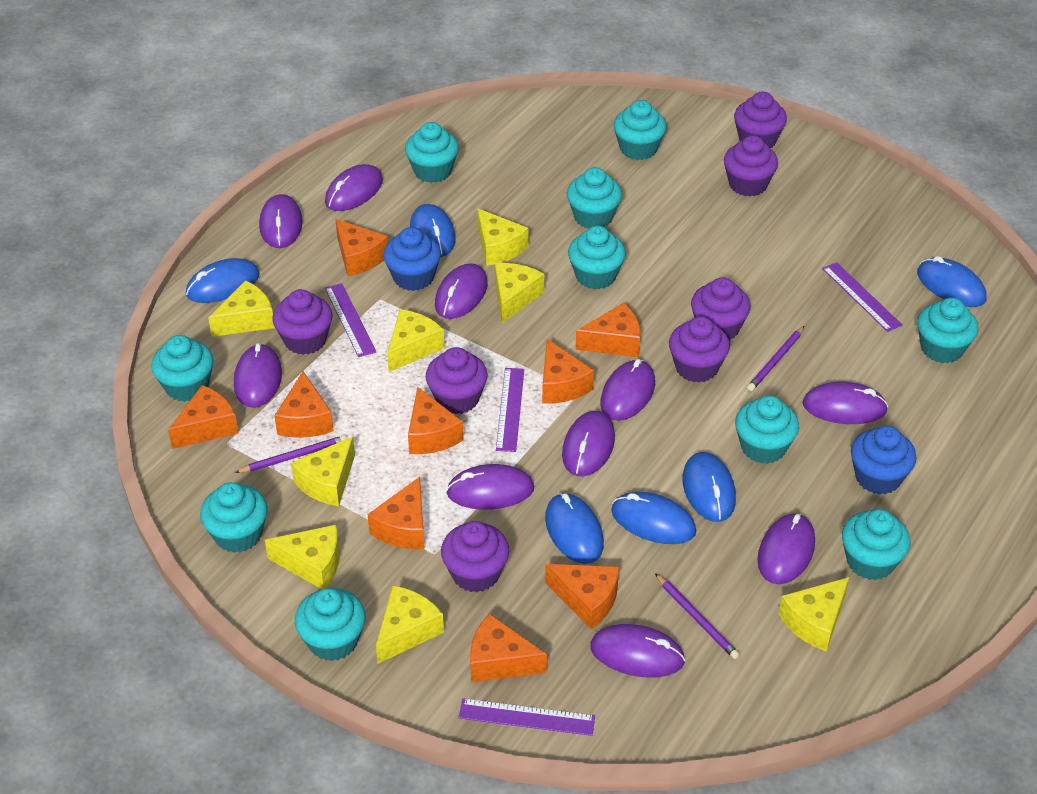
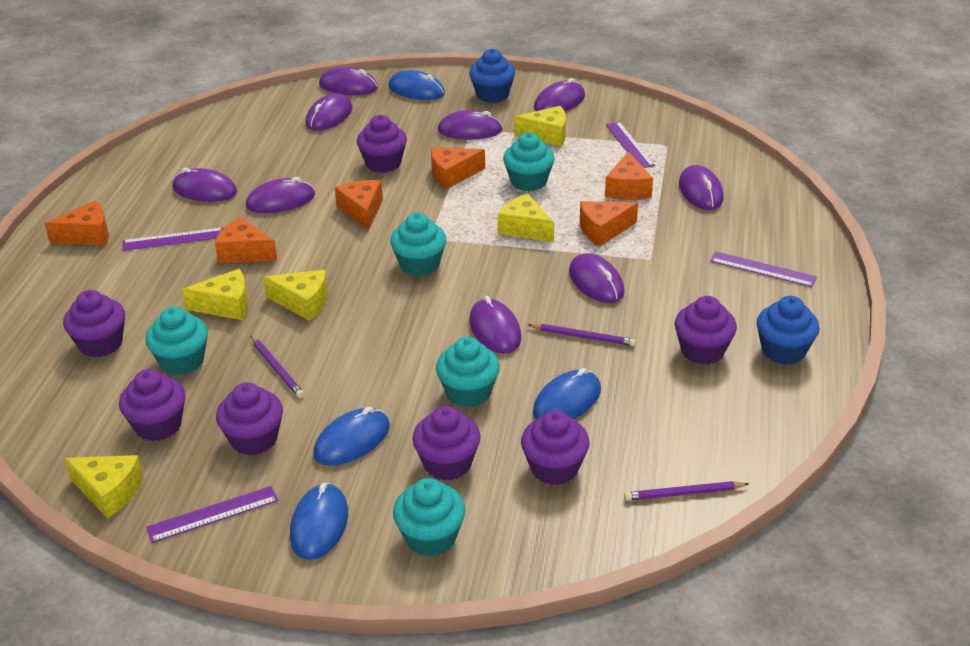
blue mouse: [186,258,260,303] [410,204,456,257] [545,493,604,564] [611,492,696,544] [683,452,736,522] [917,256,987,307] = 6 -> [290,483,348,560] [313,406,390,466] [388,70,445,100] [533,368,601,420] = 4
orange cheese: [168,385,239,449] [274,371,334,438] [335,219,388,276] [368,477,425,549] [408,387,463,454] [470,614,547,682] [542,339,594,404] [545,564,619,629] [575,303,641,357] = 9 -> [45,201,109,246] [215,217,277,263] [335,180,383,231] [431,148,485,190] [580,201,638,246] [605,151,653,200] = 6
purple mouse: [234,343,282,408] [259,194,303,248] [325,164,383,211] [435,263,488,319] [446,464,534,510] [562,411,615,477] [590,624,685,678] [601,359,655,421] [758,513,815,584] [802,382,888,424] = 10 -> [172,167,237,202] [246,177,315,213] [306,93,352,131] [319,67,378,95] [438,110,503,140] [469,296,522,354] [534,78,585,111] [569,253,624,303] [679,165,724,210] = 9
turquoise cupcake: [151,335,213,402] [200,482,267,553] [295,588,366,661] [405,122,459,183] [567,167,622,228] [568,226,626,289] [614,100,666,160] [735,396,799,464] [842,509,910,580] [917,298,978,363] = 10 -> [145,307,208,375] [390,213,446,276] [393,478,466,556] [436,337,500,408] [503,132,555,191] = 5
yellow cheese: [208,280,275,337] [265,525,340,589] [291,437,355,506] [376,585,444,664] [387,309,444,372] [477,208,528,266] [495,263,544,324] [778,577,849,652] = 8 -> [64,455,144,518] [182,269,248,320] [263,270,328,321] [497,194,554,242] [514,106,566,147] = 5

